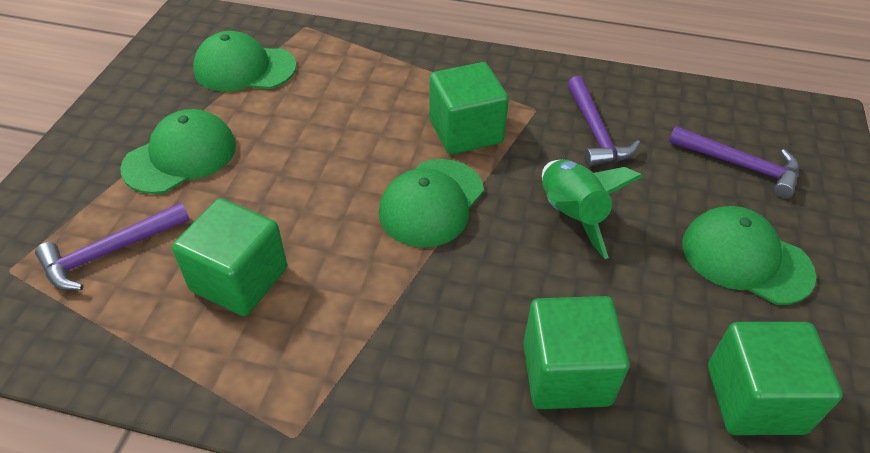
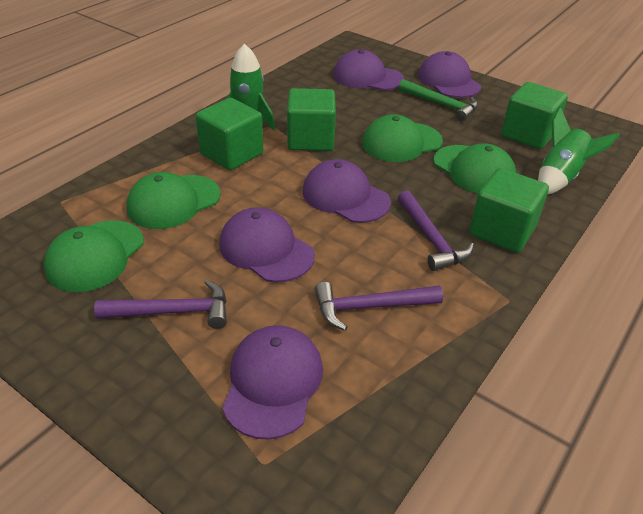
green hammer: none = 0 -> [398,79,478,121] = 1
green rocket: [542,160,643,259] = 1 -> [226,44,275,130] [538,107,620,195] = 2
purple cap: none = 0 -> [219,207,315,283] [222,325,323,440] [302,159,391,223] [333,49,404,91] [418,51,481,98] = 5

